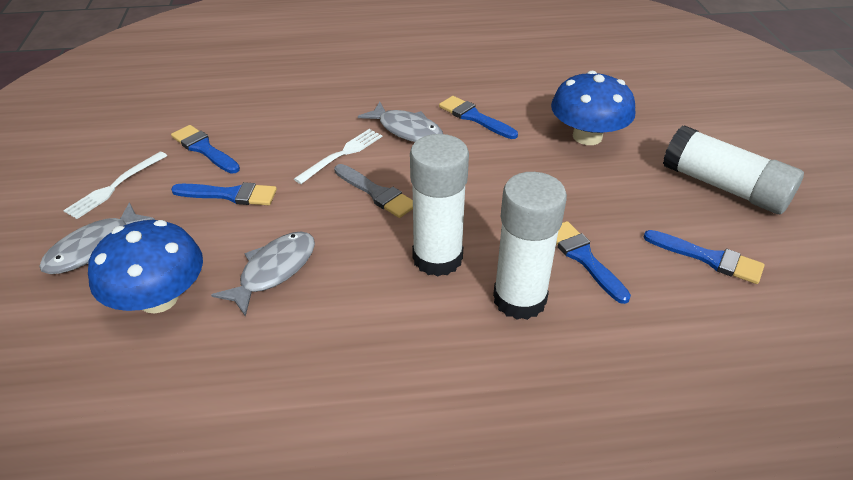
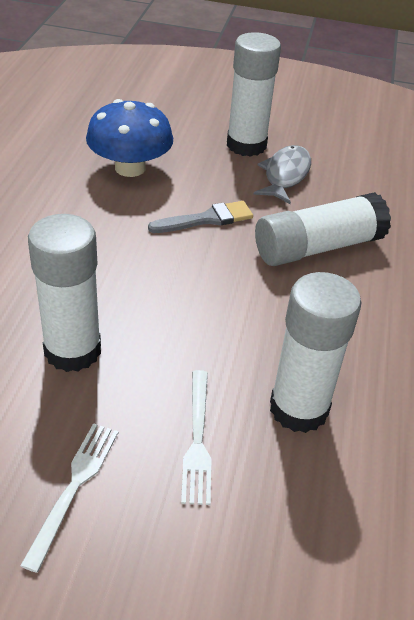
blue brush: [171,125,240,174] [171,182,277,205] [439,96,518,139] [556,221,631,304] [644,230,765,284] = 5 -> none = 0
blue mushroom: [88,220,203,313] [551,71,636,145] = 2 -> [86,99,173,177] = 1
grey fish: [39,202,155,274] [211,232,315,317] [358,102,443,142] = 3 -> [253,145,311,204] = 1
white glue stick: [410,134,469,277] [493,172,567,320] [663,125,804,214] = 3 -> [28,214,101,372] [227,32,281,157] [255,192,391,266] [270,272,361,433] = 4

